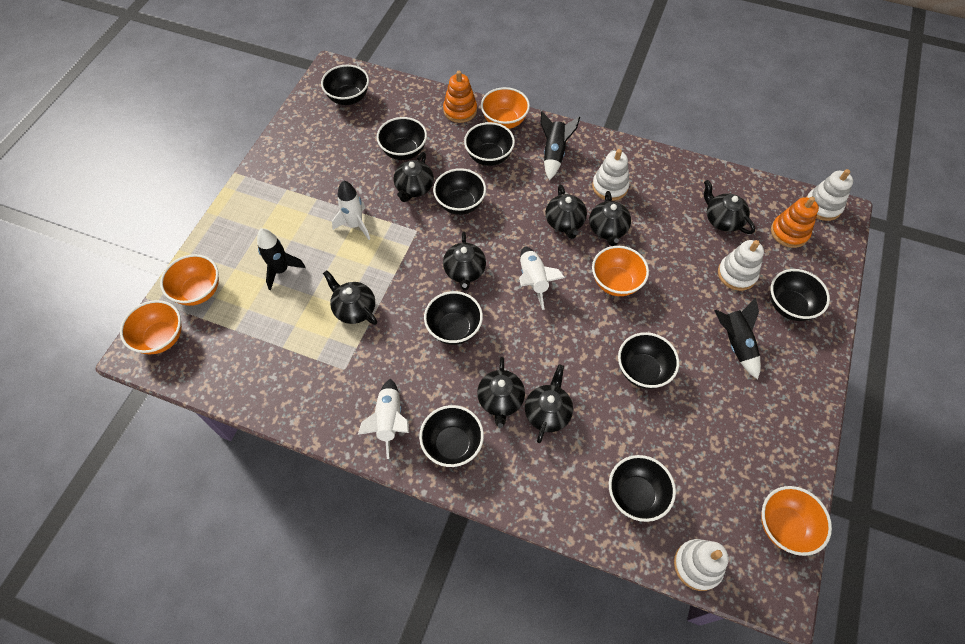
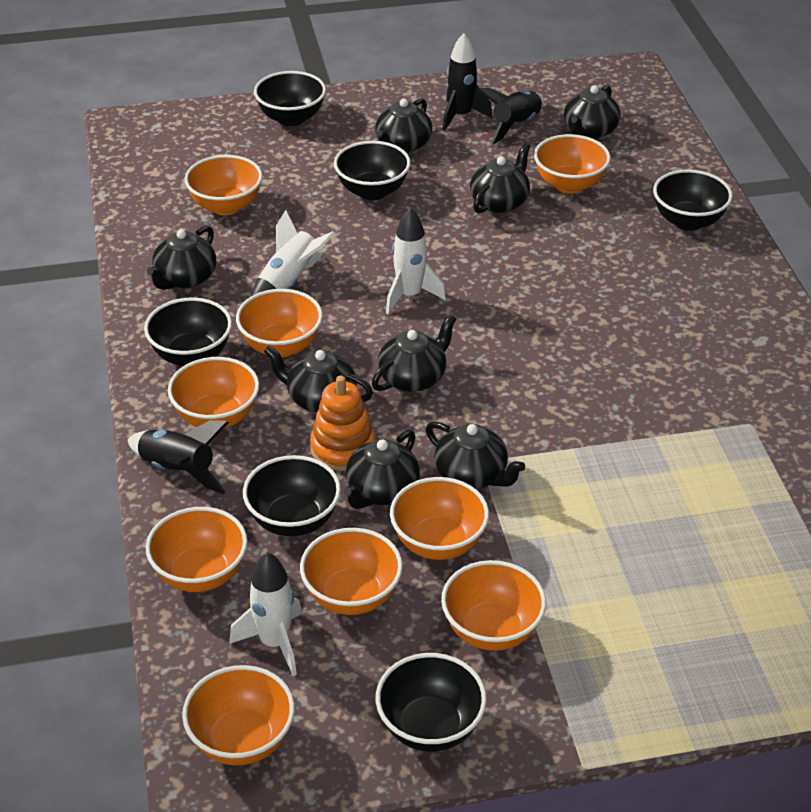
black bowl: [321,65,369,105] [376,117,427,160] [419,405,484,467] [424,291,483,345] [433,168,486,215] [464,122,515,166] [609,455,676,522] [618,332,679,389] [770,269,830,321] = 9 -> [144,298,232,366] [243,455,341,536] [254,71,326,126] [334,141,411,200] [376,653,487,752] [653,169,733,231] = 6
orange bowl: [120,300,182,354] [160,254,219,306] [481,87,530,129] [592,246,649,296] [761,486,832,556] = 5 -> [146,507,248,592] [168,357,259,428] [182,665,295,765] [184,155,263,215] [236,289,323,357] [300,528,403,615] [390,477,489,560] [441,560,546,651] [534,134,611,193] = 9
orange stacking toy: [443,71,477,123] [771,197,819,248] = 2 -> [310,376,376,471] = 1
white stacking toy: [592,149,630,201] [674,539,729,591] [718,240,764,291] [807,169,853,221] = 4 -> none = 0

